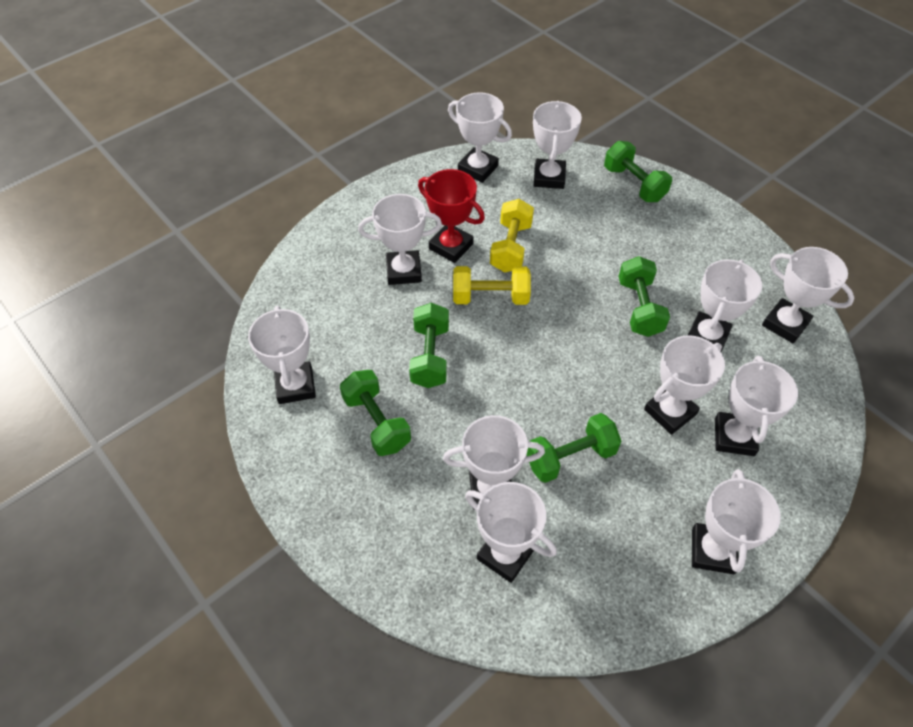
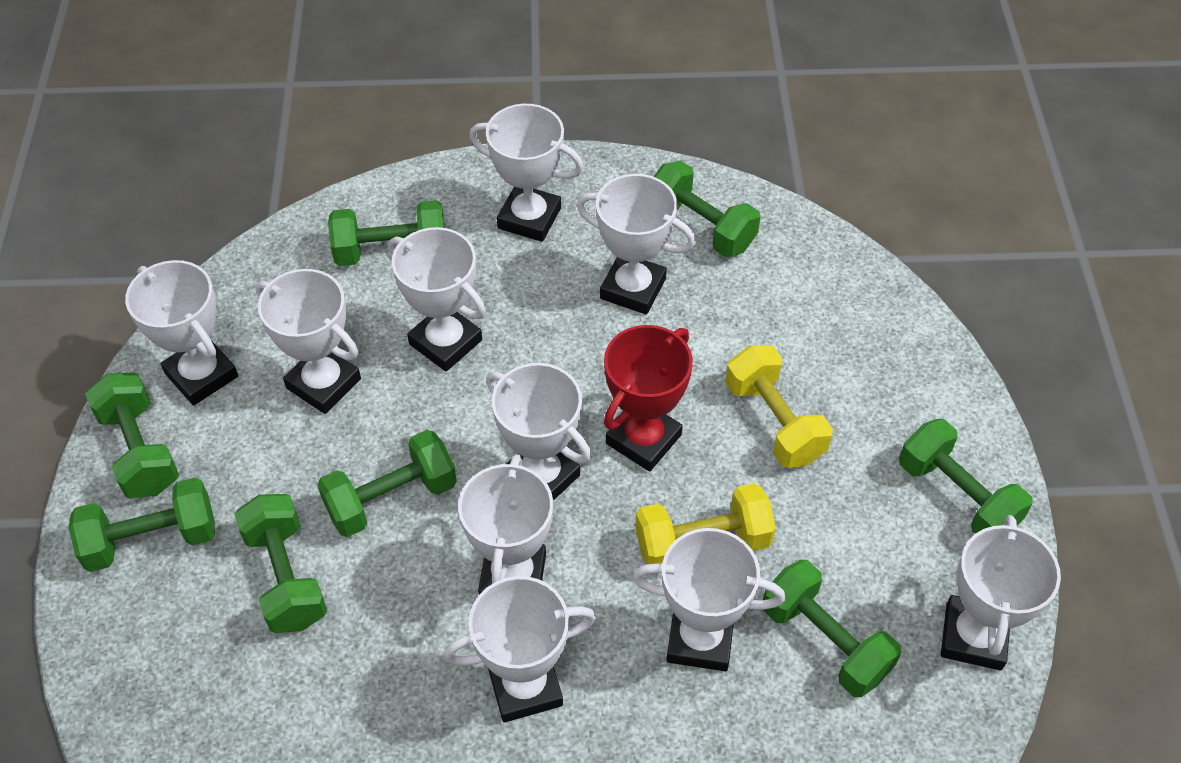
green dumbbell: [340,370,411,456] [409,303,449,388] [527,413,621,483] [604,141,672,202] [618,256,670,337] = 5 -> [69,477,215,572] [85,373,179,498] [234,494,327,633] [317,430,457,537] [328,200,445,266] [653,161,760,257] [763,560,901,697] [899,419,1032,534] = 8
white trophy: [248,306,316,404] [358,194,442,285] [443,415,545,510] [448,92,512,183] [465,482,557,583] [533,101,582,189] [644,335,725,435] [688,259,762,352] [692,469,781,574] [715,356,798,456] [762,247,855,343] = 11 -> [125,260,238,405] [256,269,361,414] [389,227,486,371] [444,576,596,722] [458,454,553,594] [469,104,584,242] [486,363,591,501] [577,174,696,315] [632,528,785,671] [941,515,1061,670] = 10

